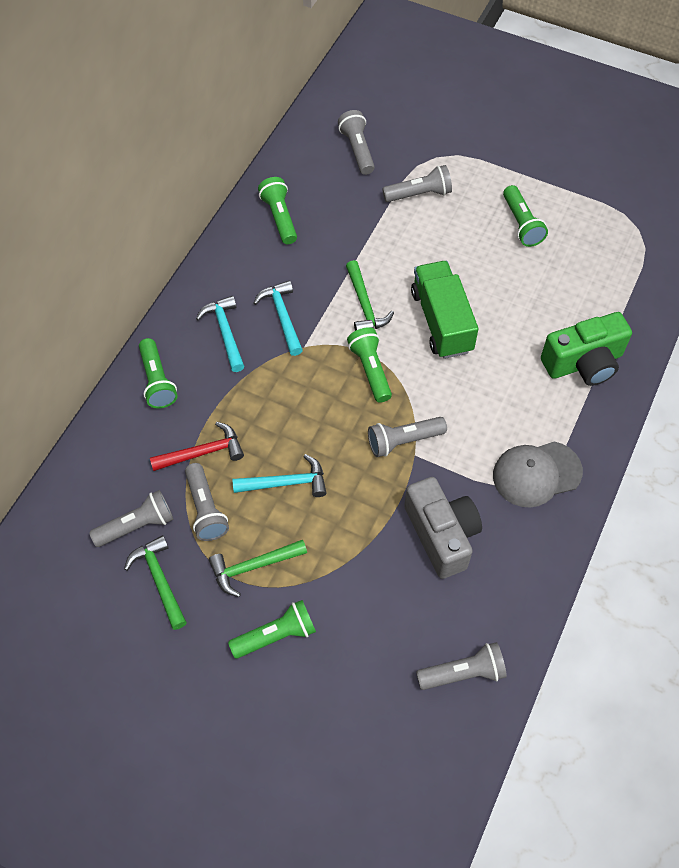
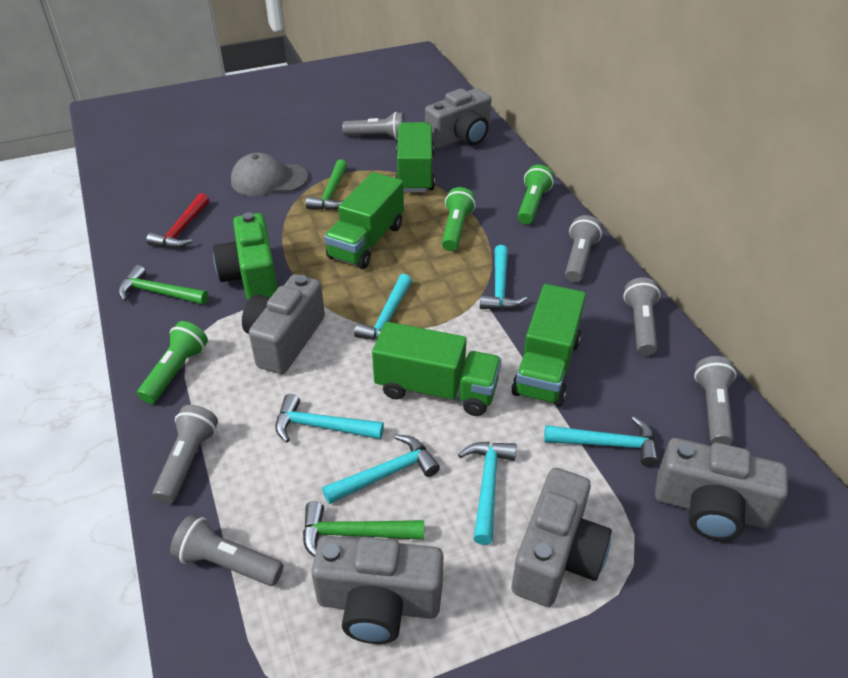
green flashlight: [139,338,177,409] [228,600,316,659] [258,177,297,244] [347,327,392,403] [503,185,548,247] = 5 -> [137,321,208,404] [442,187,476,251] [518,165,554,224] = 3
green truck: [411,261,479,359] = 1 -> [324,172,404,269] [372,322,501,416] [395,122,435,193] [511,284,586,406] = 4
grey camera: [404,477,482,579] = 1 -> [242,274,325,374] [311,536,443,644] [425,88,491,149] [512,468,612,607] [655,438,788,541] = 5
turquoise hammer: [196,296,245,372] [233,454,326,497] [254,280,303,356] = 3 -> [275,394,384,443] [322,435,440,504] [354,274,412,340] [458,442,516,545] [480,245,527,310] [544,416,659,467] = 6

